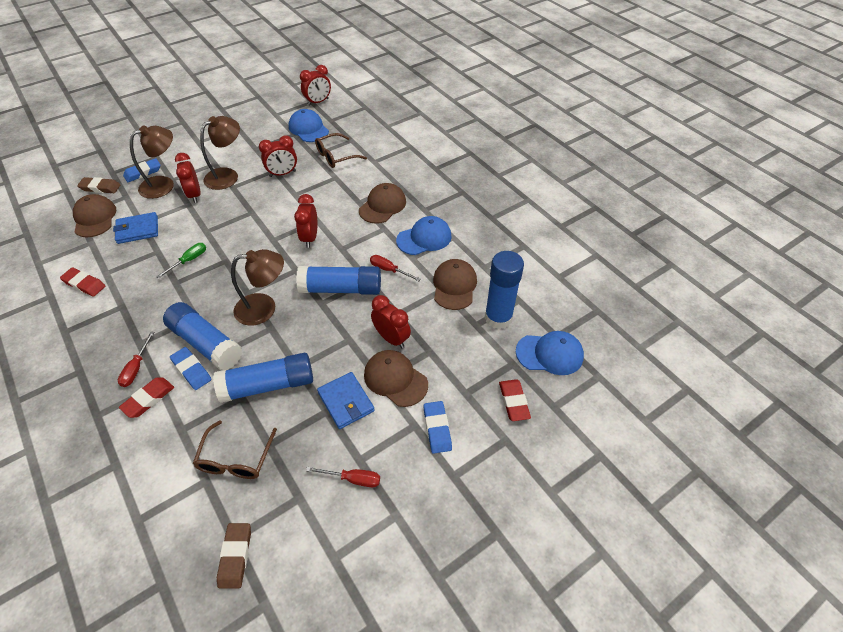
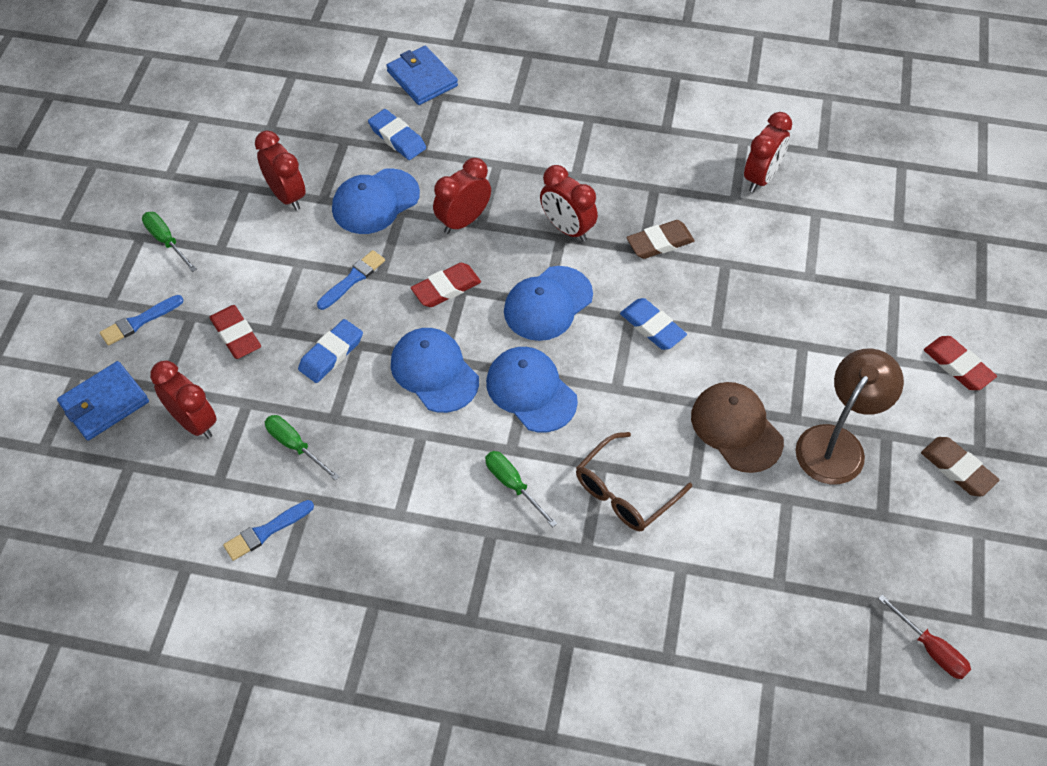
blue brush: none = 0 -> [100,295,183,346] [223,500,314,561] [317,250,385,310] = 3
blue cap: [288,109,329,142] [396,216,452,255] [516,331,584,375] = 3 -> [332,168,420,234] [391,328,479,413] [486,347,578,432] [504,266,593,341] = 4
blue glue stick: [163,302,242,370] [213,353,313,403] [296,266,381,295] [485,251,524,329] = 4 -> none = 0
brown cap: [73,194,116,237] [359,183,406,224] [364,350,428,407] [433,259,477,310] = 4 -> [691,382,784,473] = 1
brown glasses: [193,420,277,479] [315,133,367,168] = 2 -> [576,432,692,531] = 1
brown lamp: [130,126,174,199] [200,116,240,190] [231,249,284,326] = 3 -> [796,348,904,484] = 1
green screwdriver: [156,243,206,279] = 1 -> [142,212,197,272] [265,415,340,481] [485,451,557,527] = 3
red screwdriver: [118,332,154,387] [306,467,380,487] [370,255,421,281] = 3 -> [878,594,971,679] = 1

